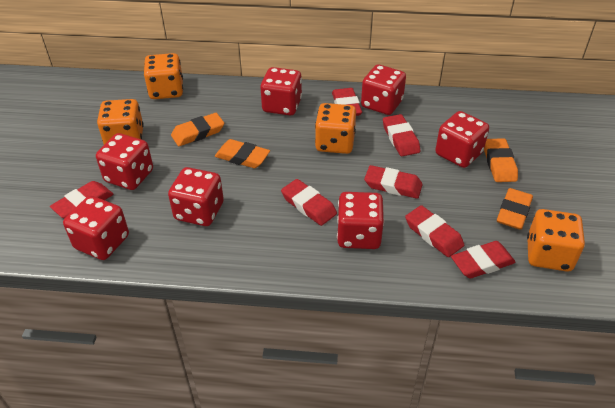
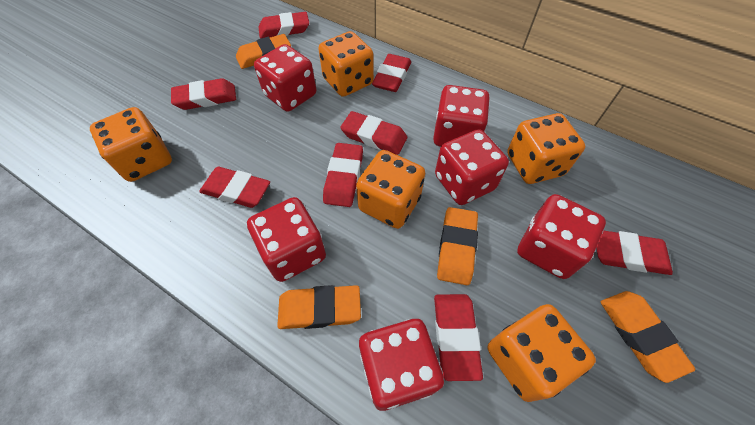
orange dice: [97,99,144,145] [144,53,183,99] [315,103,356,154] [527,209,585,271] = 4 -> [90,107,172,182] [318,31,374,97] [356,150,425,229] [488,304,596,402] [507,113,585,184] = 5
red dice: [63,196,129,260] [96,133,153,190] [168,167,224,226] [260,67,302,116] [337,192,384,249] [361,64,406,115] [435,111,489,168] = 7 -> [247,197,326,282] [254,44,316,112] [359,319,444,411] [433,85,490,147] [435,129,509,205] [517,194,606,279] = 6
red eraser: [50,181,114,219] [281,179,337,226] [332,88,362,116] [364,165,423,199] [383,114,421,156] [405,205,464,257] [451,241,516,279] = 7 -> [171,78,236,110] [199,167,270,208] [258,12,309,39] [323,143,363,207] [340,111,407,155] [372,54,411,92] [434,294,483,381] [596,230,673,275] = 8

